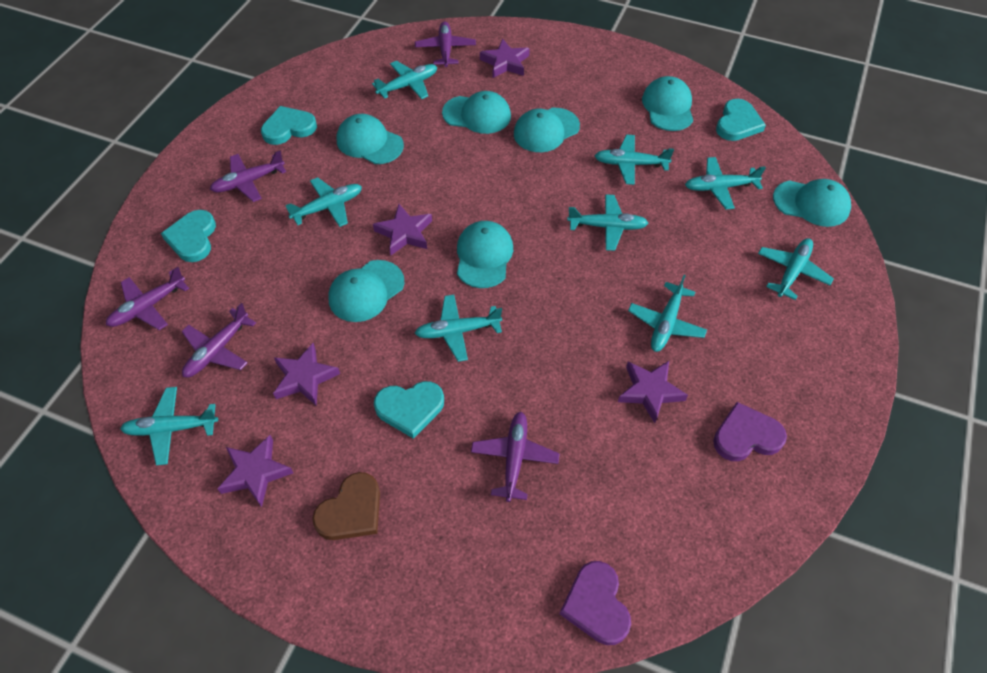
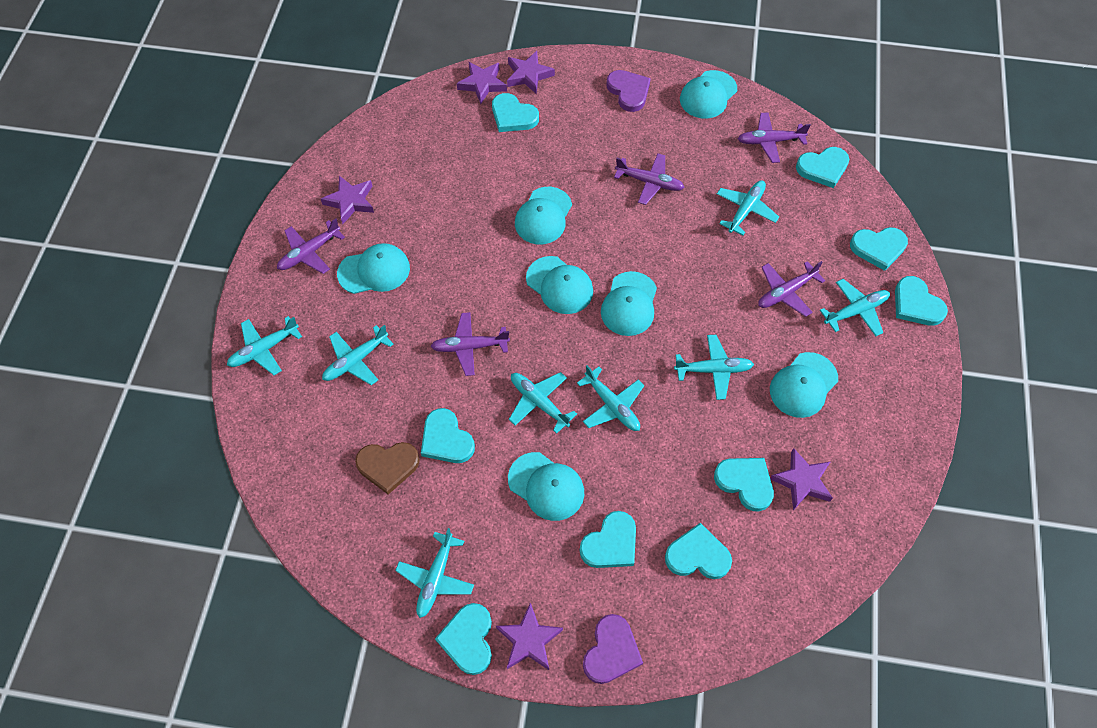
turquoise heart: [161,210,216,262] [261,106,317,145] [374,381,444,439] [716,99,766,141] = 4 -> [421,408,475,463] [435,603,492,675] [492,93,539,132] [580,511,636,568] [665,523,732,579] [714,458,774,512] [796,147,849,188] [850,227,908,271] [895,276,948,326] = 9
turquoise plane: [120,387,218,465] [285,177,362,227] [372,61,437,99] [415,294,502,362] [567,194,648,251] [595,135,674,185] [628,275,707,352] [685,157,766,209] [758,238,834,300] = 9 -> [227,316,302,375] [322,325,394,385] [395,528,474,618] [509,372,577,434] [577,365,644,431] [674,335,754,400] [717,180,779,235] [820,279,890,336] = 8

